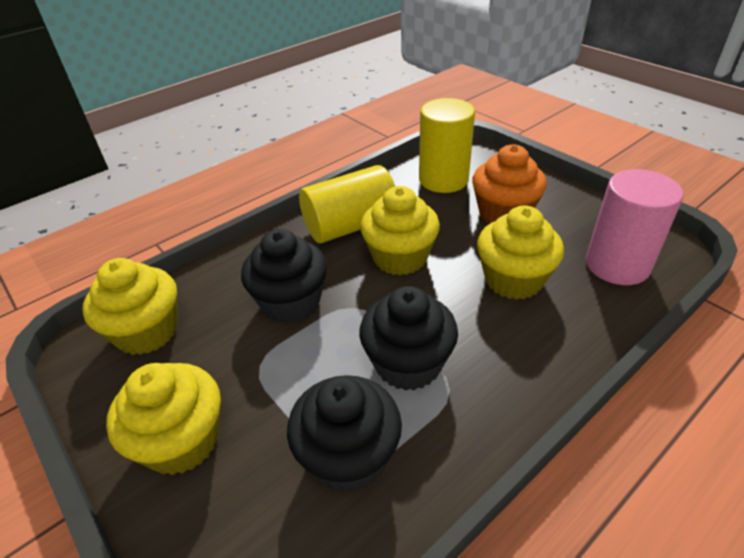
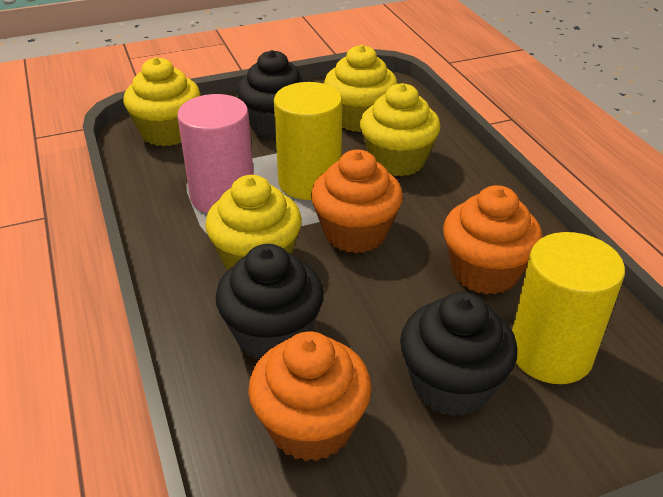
orange cupcake: [472,145,547,223] = 1 -> [248,332,372,461] [311,150,403,253] [443,185,543,295] = 3

